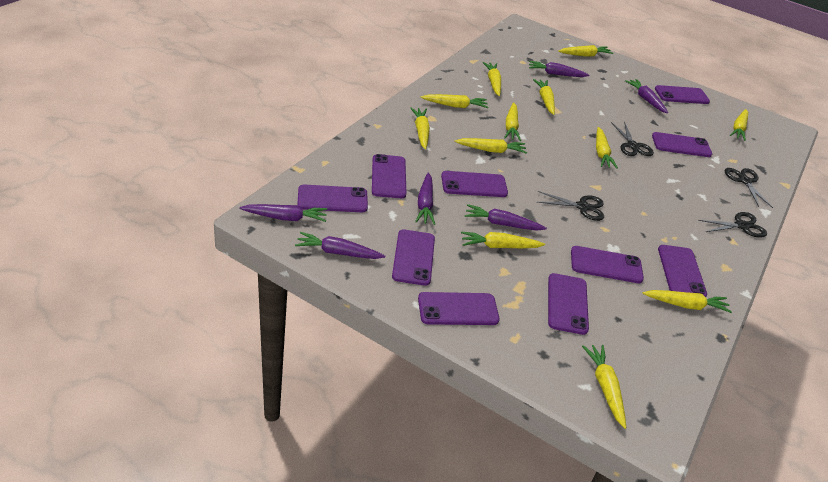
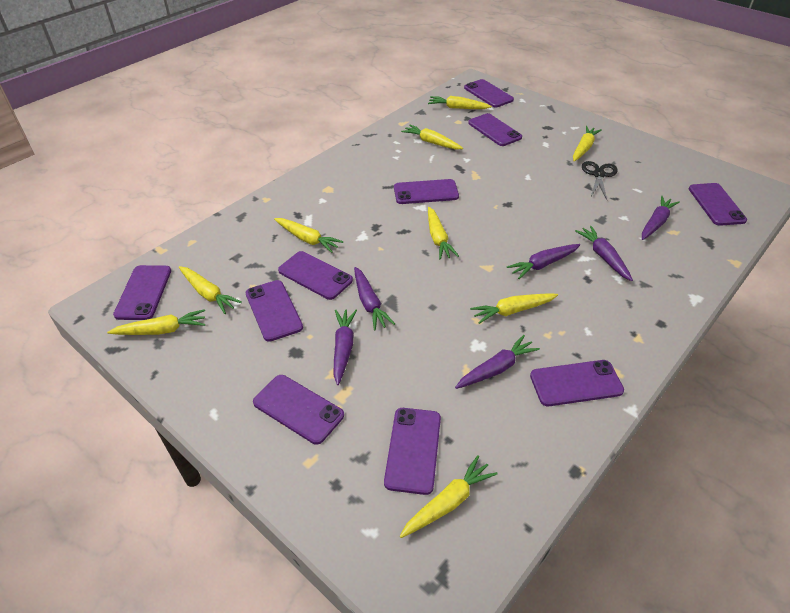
black scissors: [538,191,604,221] [611,122,654,156] [698,212,767,238] [725,168,773,208] = 4 -> [582,161,618,200] = 1
yellow carrot: [410,108,430,150] [421,94,488,108] [454,138,527,154] [461,231,545,248] [483,62,501,96] [504,102,521,141] [533,79,555,115] [558,45,613,57] [582,345,626,429] [596,127,618,169] [642,290,732,313] [730,109,748,141] = 12 -> [107,309,205,335] [179,266,242,314] [274,218,343,253] [399,455,498,538] [401,125,463,150] [428,96,492,109] [428,207,459,260] [470,293,558,324] [573,126,602,162] = 9

